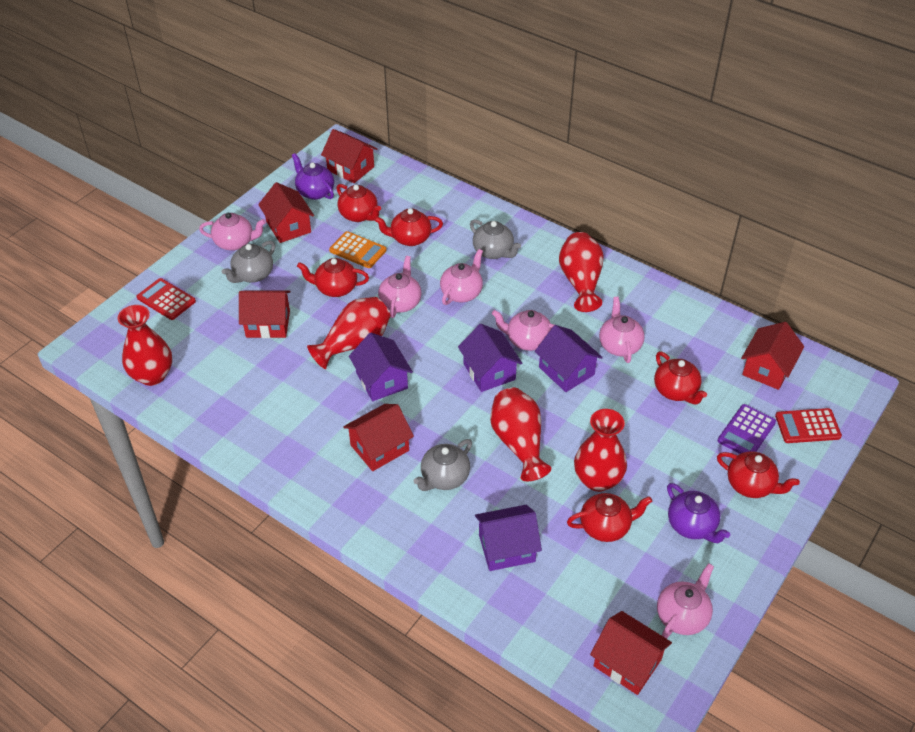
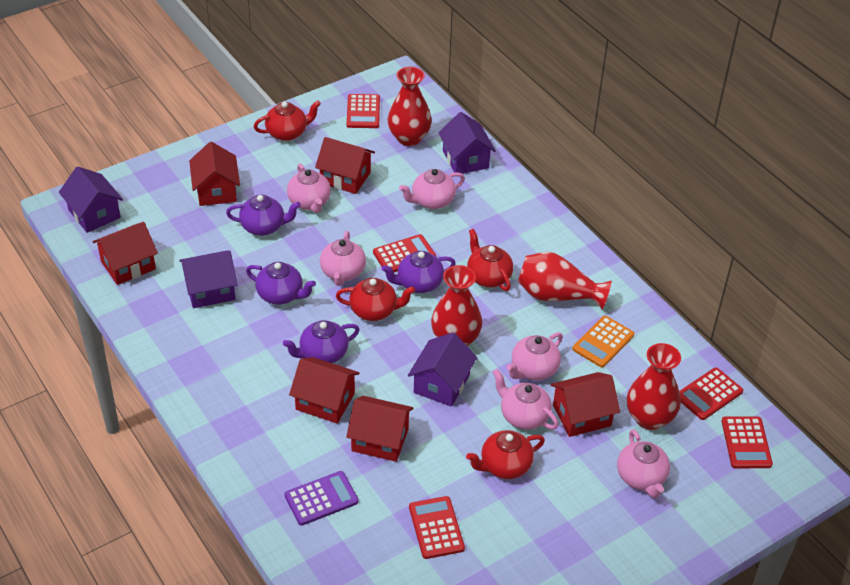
grey teapot: [222,241,275,283] [414,439,472,491] [470,219,521,259] = 3 -> none = 0
purple teapot: [291,153,334,200] [667,483,730,543] = 2 -> [226,195,301,236] [246,262,316,305] [283,320,360,363] [381,251,456,293] = 4
red calculator: [137,278,196,320] [775,408,842,443] = 2 -> [347,94,380,128] [373,234,436,273] [409,496,465,559] [679,367,743,420] [721,416,773,468] = 5
red teapot: [297,258,369,297] [337,184,381,222] [374,208,443,246] [567,493,652,542] [654,351,707,404] [717,452,800,498] = 6 -> [254,100,321,141] [336,278,415,321] [466,430,545,479] [467,229,513,291] = 4
red vase: [118,305,172,386] [307,297,390,369] [490,388,551,481] [559,232,604,312] [574,409,627,492] = 5 -> [387,67,432,146] [431,265,482,346] [518,252,612,310] [627,343,681,430] = 4

